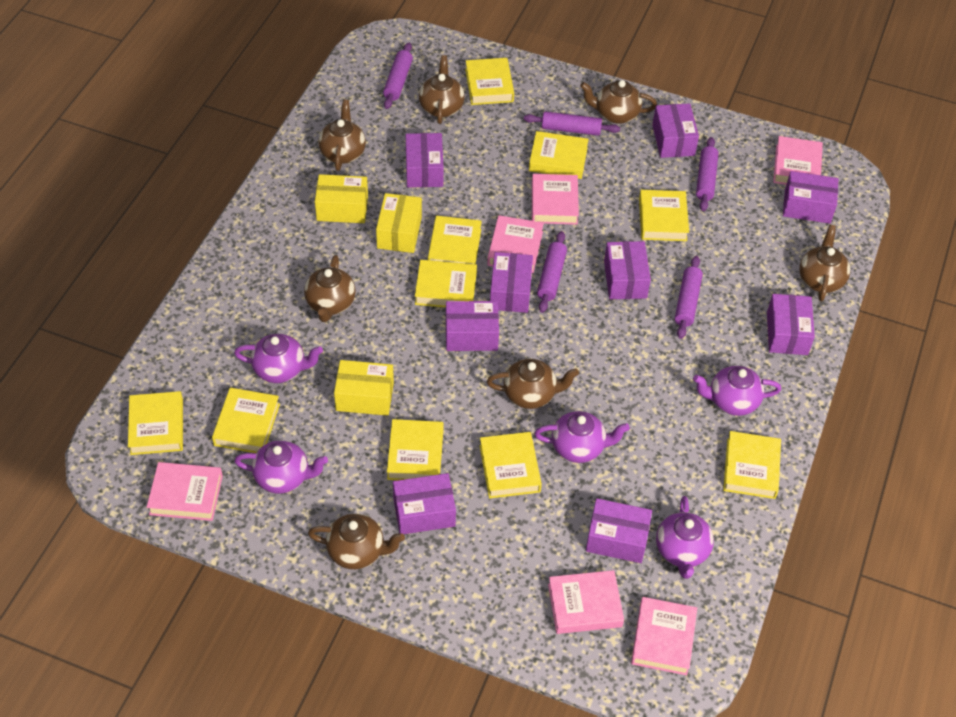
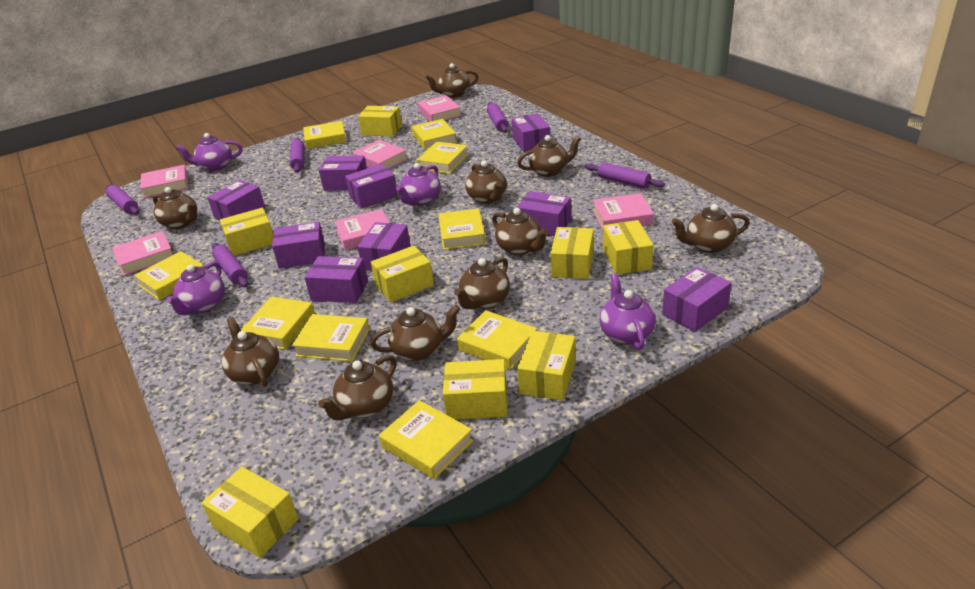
brown teapot: [304,255,356,322] [308,514,405,569] [318,100,366,171] [419,55,465,124] [487,359,579,409] [580,80,657,124] [799,225,850,301] = 7 -> [153,187,197,229] [222,317,279,387] [318,355,396,421] [370,305,460,361] [425,63,478,98] [454,257,510,309] [465,160,507,204] [492,208,548,255] [517,135,581,177] [672,204,750,253] = 10
purple teapot: [234,334,323,383] [234,440,328,493] [534,411,630,463] [656,496,714,579] [693,365,781,416] = 5 -> [166,262,225,315] [176,133,243,171] [396,163,441,206] [599,274,656,350] = 4
yellow book: [128,391,183,455] [212,387,280,453] [387,419,443,480] [415,260,477,308] [428,216,482,264] [465,58,514,105] [480,432,542,499] [529,131,589,179] [639,190,689,241] [723,431,781,499] = 10 -> [134,251,204,300] [241,297,315,350] [292,314,370,362] [303,121,346,149] [379,400,473,479] [412,119,457,150] [417,142,468,174] [438,208,486,250] [457,310,537,370] = 9
yellow box: [315,174,368,223] [334,360,394,416] [376,193,422,253] = 3 -> [202,467,299,558] [220,208,273,256] [358,106,402,137] [371,246,434,303] [443,359,507,420] [517,331,576,401] [550,227,594,279] [603,220,654,275] = 8

